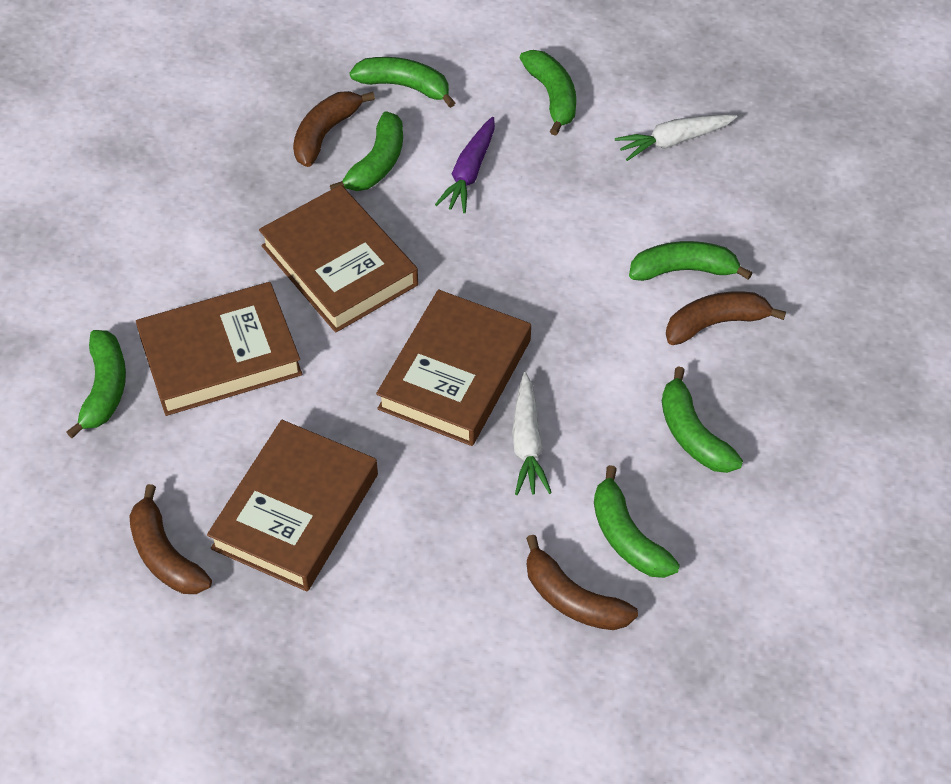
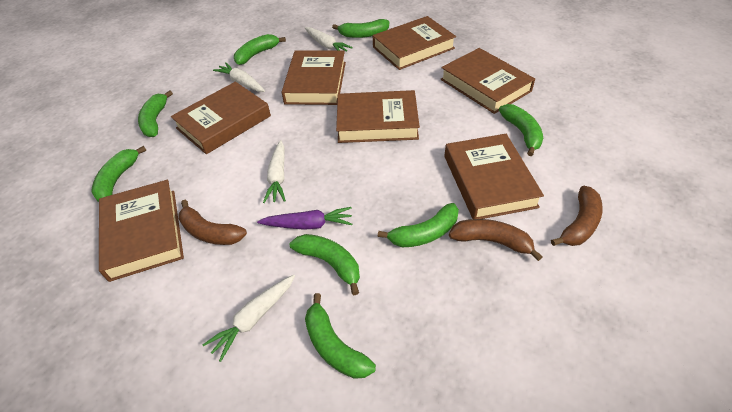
brown banana: [129,484,212,594] [293,91,375,167] [526,535,638,630] [666,291,786,345] = 4 -> [178,200,247,245] [449,219,543,261] [551,186,603,246] = 3
brown book: [136,282,302,416] [207,420,378,592] [259,185,418,333] [376,289,531,446] = 4 -> [99,180,184,282] [171,82,271,154] [282,51,346,105] [336,90,420,143] [373,16,456,70] [440,48,535,114] [444,134,544,219] = 7
green banana: [66,330,126,438] [330,111,403,191] [350,57,456,108] [520,50,576,136] [594,465,680,578] [629,241,752,281] [662,367,743,473] = 7 -> [91,146,146,202] [138,90,173,137] [234,34,286,65] [290,234,360,295] [305,293,376,379] [332,19,389,38] [378,203,459,247] [499,104,543,156] = 8
white carrot: [512,372,552,495] [615,114,737,161] = 2 -> [202,275,295,362] [213,62,265,92] [263,140,286,203] [305,27,353,52] = 4

